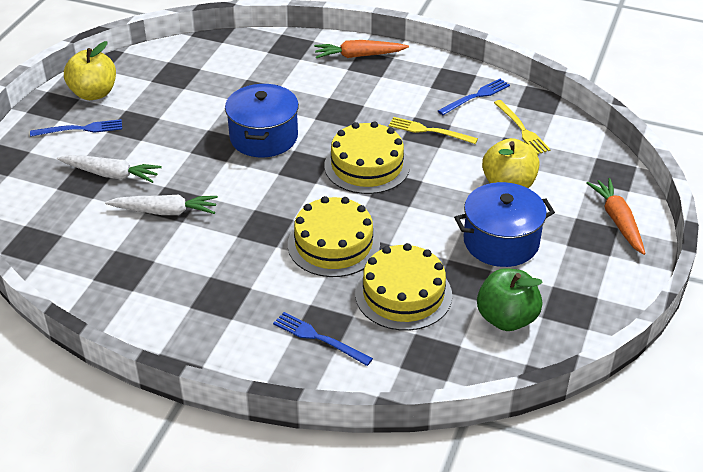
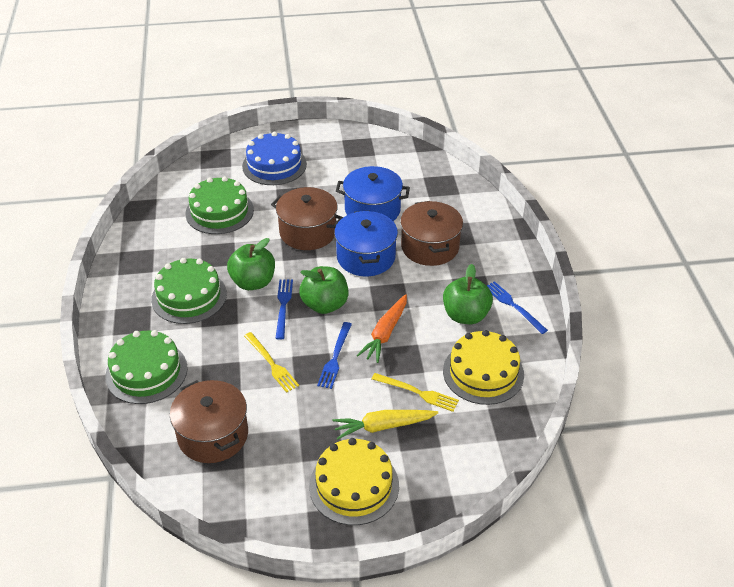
blue cake: none = 0 -> [242,132,307,185] = 1
brown pot: none = 0 -> [170,380,248,463] [271,187,343,250] [400,201,463,266] = 3
green apple: [477,268,543,331] = 1 -> [227,238,275,290] [299,266,349,314] [443,264,493,324] = 3
green cake: none = 0 -> [105,330,188,404] [151,258,227,324] [186,176,254,234] = 3
orange carrot: [314,40,409,58] [587,178,646,255] = 2 -> [357,294,407,363] = 1
white carrot: [57,155,161,183] [105,195,218,215] = 2 -> none = 0
yellow apple: [64,41,116,100] [482,138,540,188] = 2 -> none = 0
yellow cake: [288,196,380,277] [324,121,410,194] [355,243,452,331] = 3 -> [309,438,399,525] [443,330,524,405] = 2
yellow carrot: none = 0 -> [332,410,438,440] = 1

